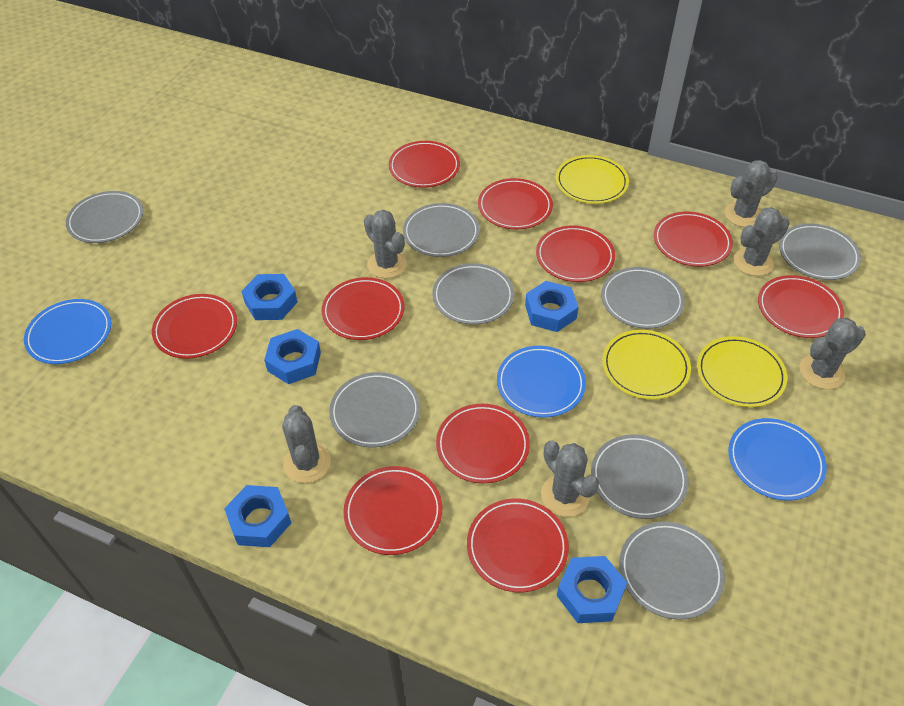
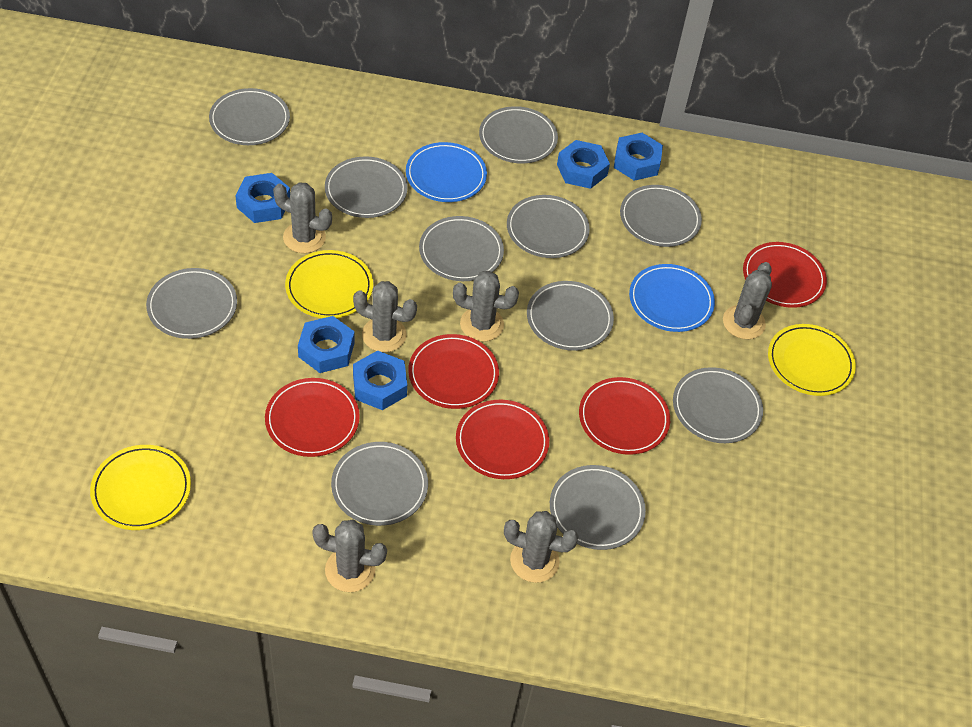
blue plate: [24,299,111,364] [497,346,586,418] [728,418,827,500] = 3 -> [406,142,487,202] [629,264,715,332] = 2
grey plate: [66,191,143,243] [329,372,420,447] [403,203,480,257] [432,263,514,324] [591,434,689,519] [601,267,685,329] [619,522,725,620] [779,223,861,280] = 8 -> [146,268,237,339] [209,88,290,145] [325,156,408,218] [331,442,428,526] [419,216,504,281] [479,106,558,164] [507,195,590,258] [527,281,614,351] [550,465,646,550] [620,185,702,247] [673,367,763,443] = 11
red plate: [152,294,237,359] [321,277,405,340] [343,466,442,555] [389,141,460,188] [436,404,530,484] [467,498,569,593] [478,178,553,229] [536,226,615,282] [654,212,733,267] [758,275,844,338] = 10 -> [265,378,360,457] [408,334,499,409] [456,400,549,479] [579,377,670,455] [743,242,827,308] = 5

